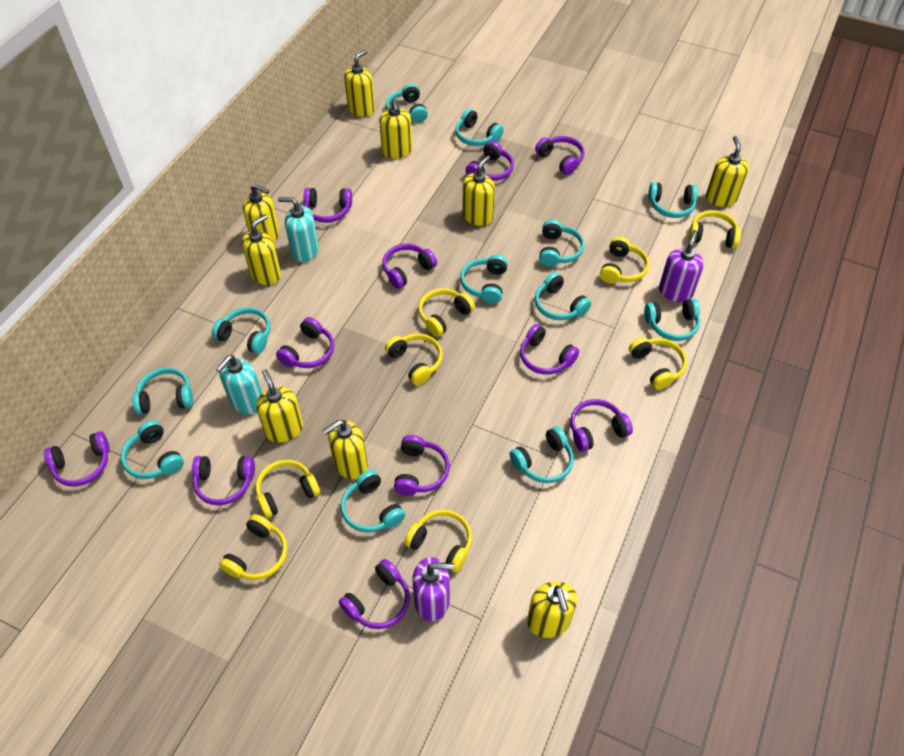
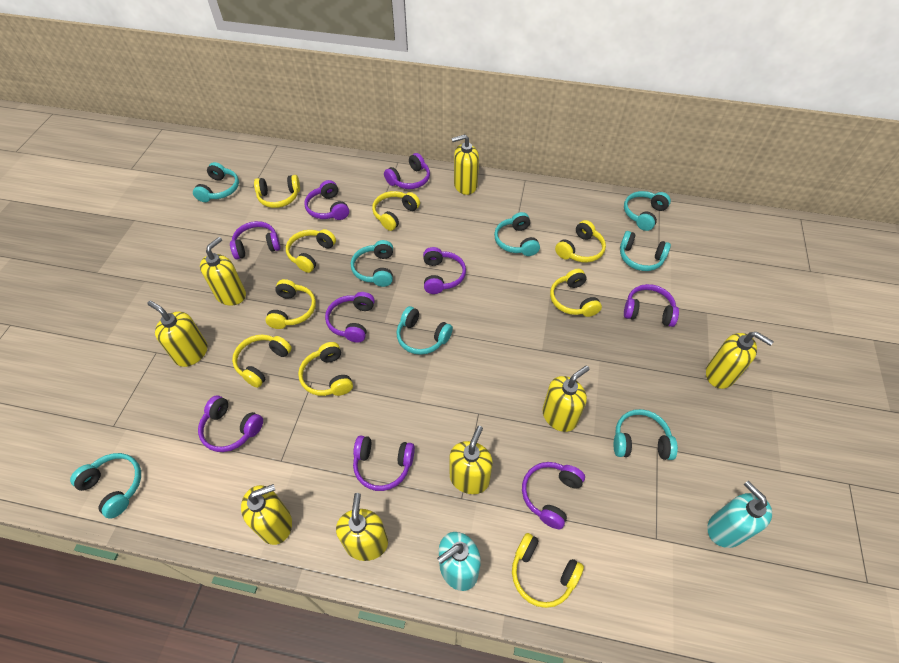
purple headphones: [44,431,110,486] [192,456,255,506] [276,317,334,368] [304,188,352,223] [339,559,410,629] [383,244,437,289] [394,435,450,495] [465,141,514,181] [520,324,579,375] [535,136,585,175] [570,399,633,452] = 11 -> [198,395,263,452] [230,221,281,259] [304,180,349,220] [325,292,375,343] [353,435,415,491] [384,153,430,189] [423,247,466,294] [522,462,585,529] [624,284,679,327] = 9
purple soap dispenser: [412,557,454,621] [659,230,704,302] = 2 -> none = 0
turquoise headphones: [121,420,184,479] [132,367,193,415] [212,307,271,354] [341,470,405,533] [386,84,428,123] [455,109,504,146] [460,255,508,304] [509,426,574,483] [535,272,591,320] [539,219,585,267] [644,299,700,341] [648,182,698,218] = 12 -> [70,453,141,519] [193,162,239,202] [351,240,393,287] [396,306,453,355] [494,212,540,256] [614,409,678,460] [620,231,671,271] [624,191,671,231] = 8
yellow headphones: [219,514,287,580] [256,460,320,518] [385,333,443,385] [404,509,472,573] [418,288,475,337] [600,237,649,284] [629,337,687,390] [688,210,741,249] = 8 -> [232,335,292,388] [254,175,300,208] [265,279,316,329] [286,229,336,273] [298,342,353,396] [372,191,420,231] [512,533,584,608] [550,269,602,317] [555,220,606,263] = 9
yellow soap dispenser: [242,214,281,285] [243,184,279,243] [256,369,303,443] [323,420,368,480] [344,50,375,117] [379,99,412,159] [462,156,495,226] [527,582,577,638] [706,136,749,207] = 9 -> [148,301,208,367] [200,237,246,306] [241,484,292,545] [336,493,388,561] [450,426,493,494] [452,134,479,195] [542,365,589,432] [706,332,774,389] = 8

